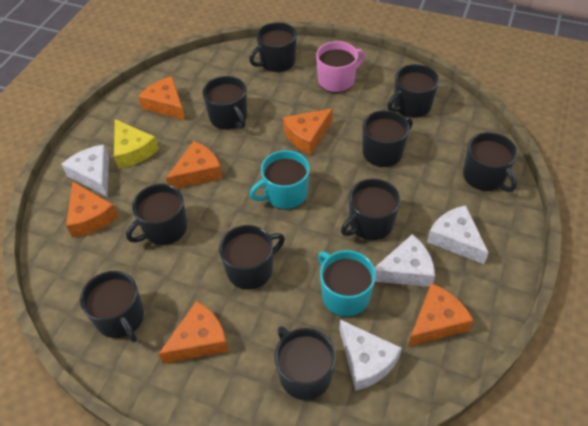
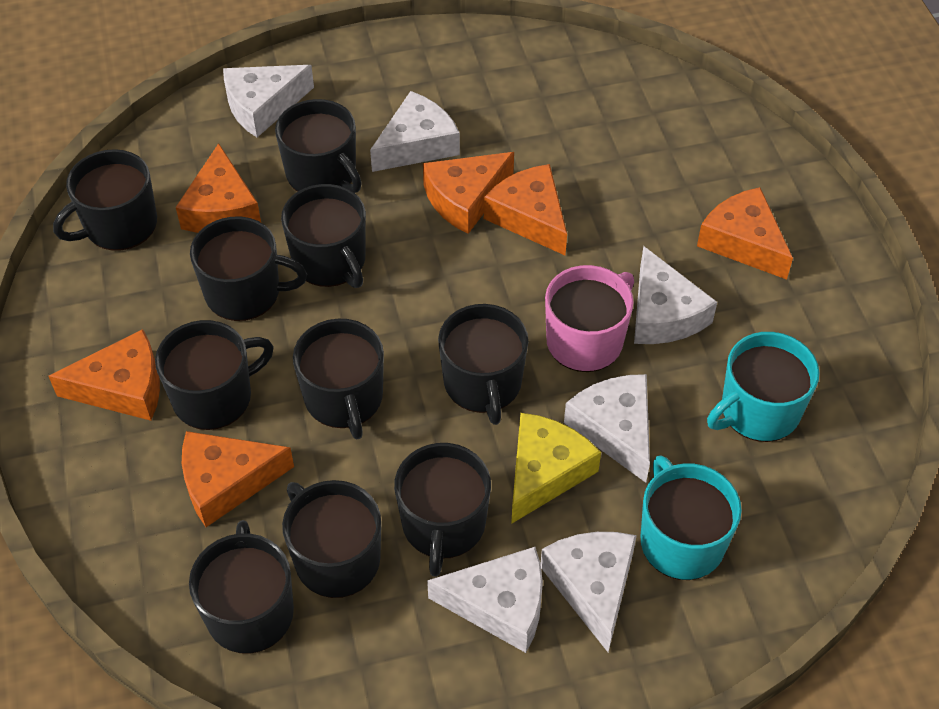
white cheese: [61,145,109,196] [339,319,402,391] [374,234,435,287] [427,205,489,264] = 4 -> [223,65,314,137] [370,91,460,172] [427,547,543,653] [541,532,637,652] [564,374,650,483] [634,246,717,344] = 6

